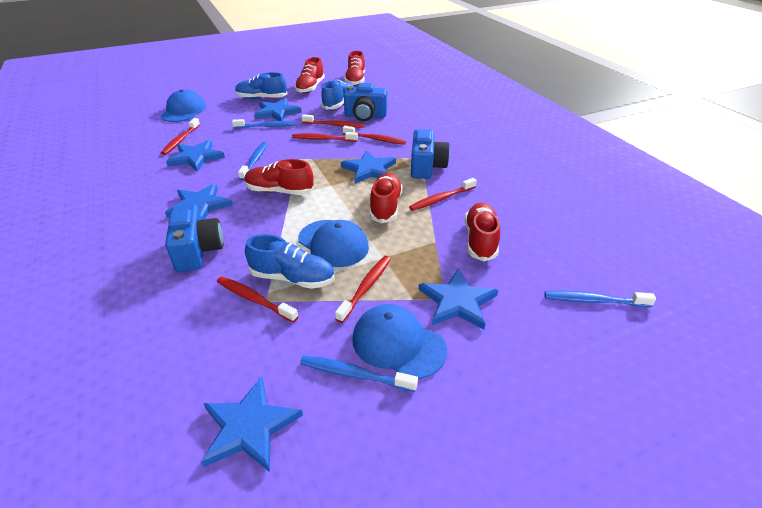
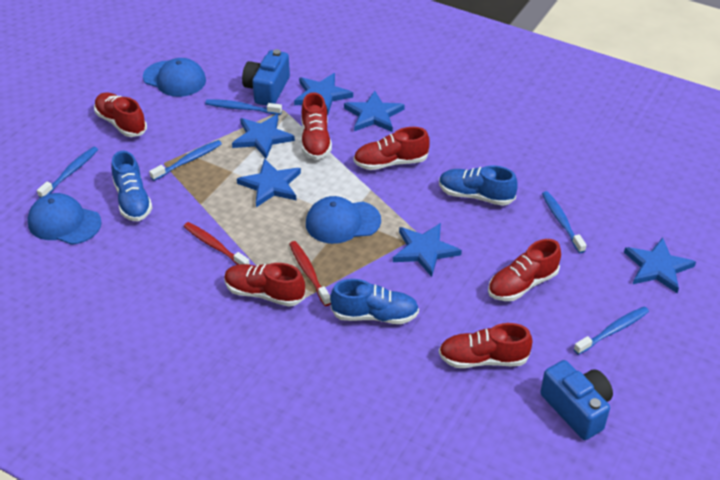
blue camera: [165,204,223,272] [344,83,387,121] [411,129,450,179] = 3 -> [242,49,290,106] [540,360,613,440] = 2
blue toothbrush: [232,119,297,128] [238,142,268,180] [300,356,418,392] [544,291,656,307] = 4 -> [37,147,98,198] [149,140,222,181] [205,99,282,115] [542,191,586,253] [574,307,649,355] = 5
red shoe: [244,159,314,195] [295,57,325,93] [344,51,365,86] [369,173,403,223] [465,203,500,261] = 5 -> [94,93,147,137] [224,263,305,307] [301,92,332,160] [353,127,430,170] [439,323,532,368] [488,239,561,301] = 6
red toothbrush: [161,118,200,155] [217,277,299,323] [292,132,358,142] [302,114,364,128] [335,256,391,323] [343,126,406,145] [409,178,477,211] = 7 -> [183,222,250,265] [289,241,331,306] = 2

